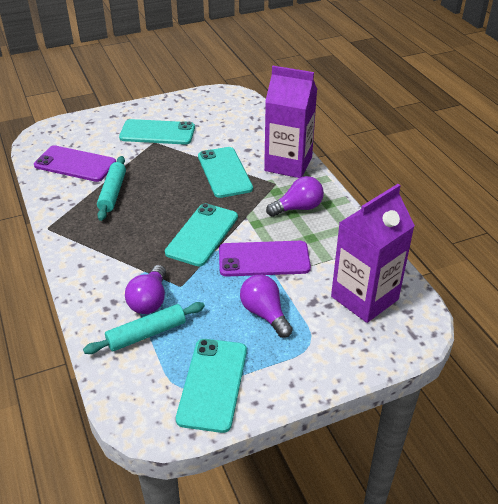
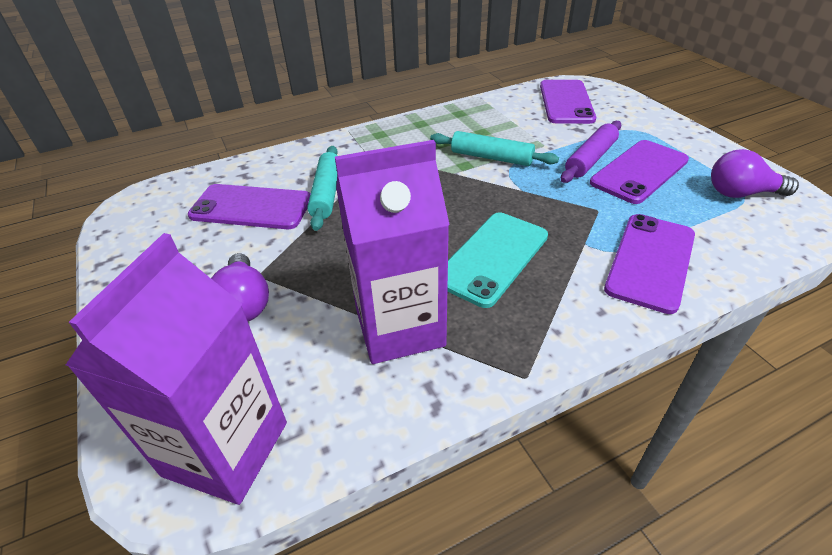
purple light bulb: [125,265,166,314] [240,275,293,338] [266,176,324,217] = 3 -> [211,253,269,321] [711,149,799,198] = 2
purple phone: [34,145,116,182] [219,241,311,277] = 2 -> [188,184,311,229] [540,80,596,124] [590,140,689,204] [604,214,695,314] = 4
purple rolling pin: none = 0 -> [561,121,621,183] = 1
turquoise phone: [119,119,195,145] [165,203,238,266] [176,339,247,433] [198,147,253,198] = 4 -> [447,212,548,308] = 1

